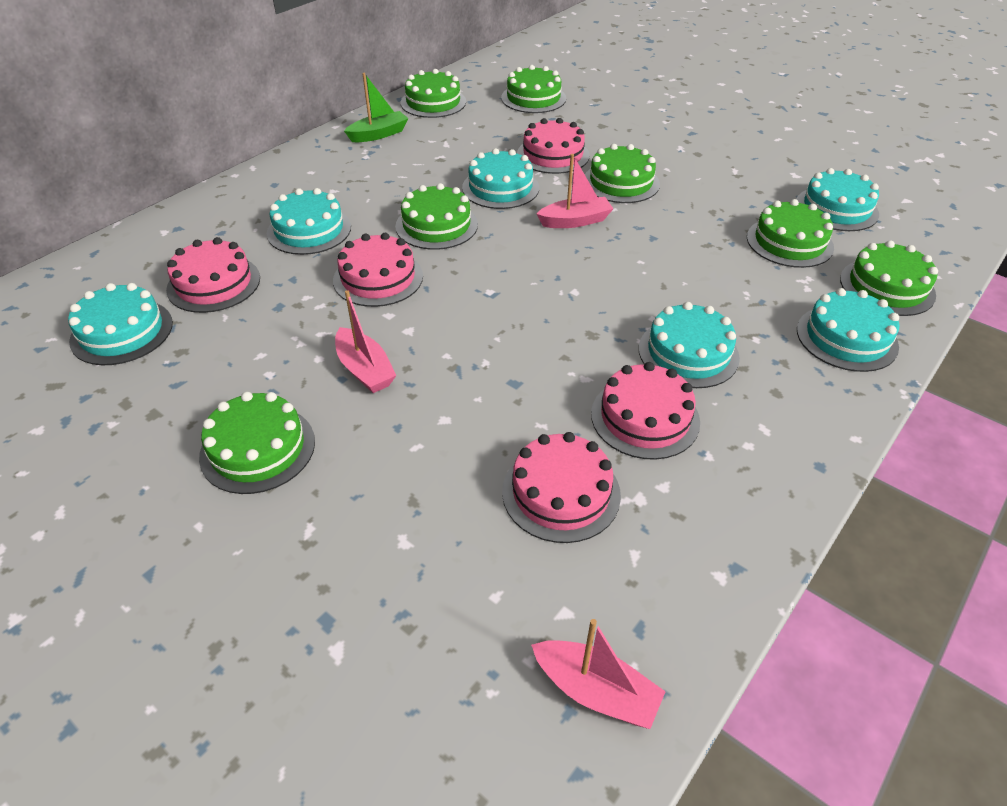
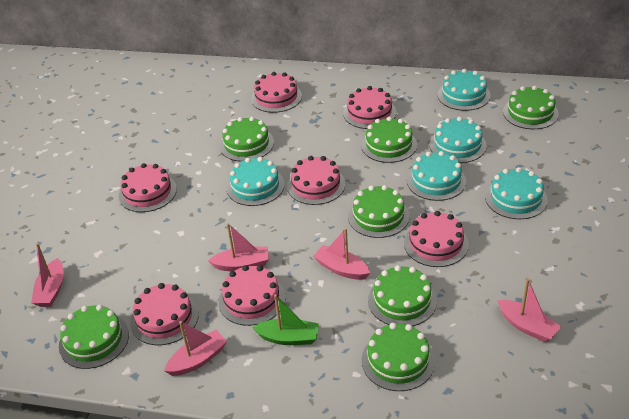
pink boat: [335,290,397,393] [531,619,666,729] [537,154,613,228] = 3 -> [31,243,64,307] [164,321,227,376] [208,223,269,271] [313,228,370,280] [497,279,561,342] = 5
pink cake: [166,237,260,313] [333,233,423,307] [502,432,621,543] [517,118,590,174] [591,362,700,460] = 5 -> [119,163,177,212] [130,283,199,345] [218,265,286,326] [251,72,302,113] [287,156,345,205] [343,86,396,129] [404,211,469,267] = 7
turquoise cake: [68,283,173,365] [267,188,351,255] [462,148,539,209] [639,302,740,388] [796,168,879,231] [797,288,899,372] = 6 -> [227,157,285,206] [407,151,466,201] [429,117,486,163] [438,69,491,111] [485,167,548,219] = 5

